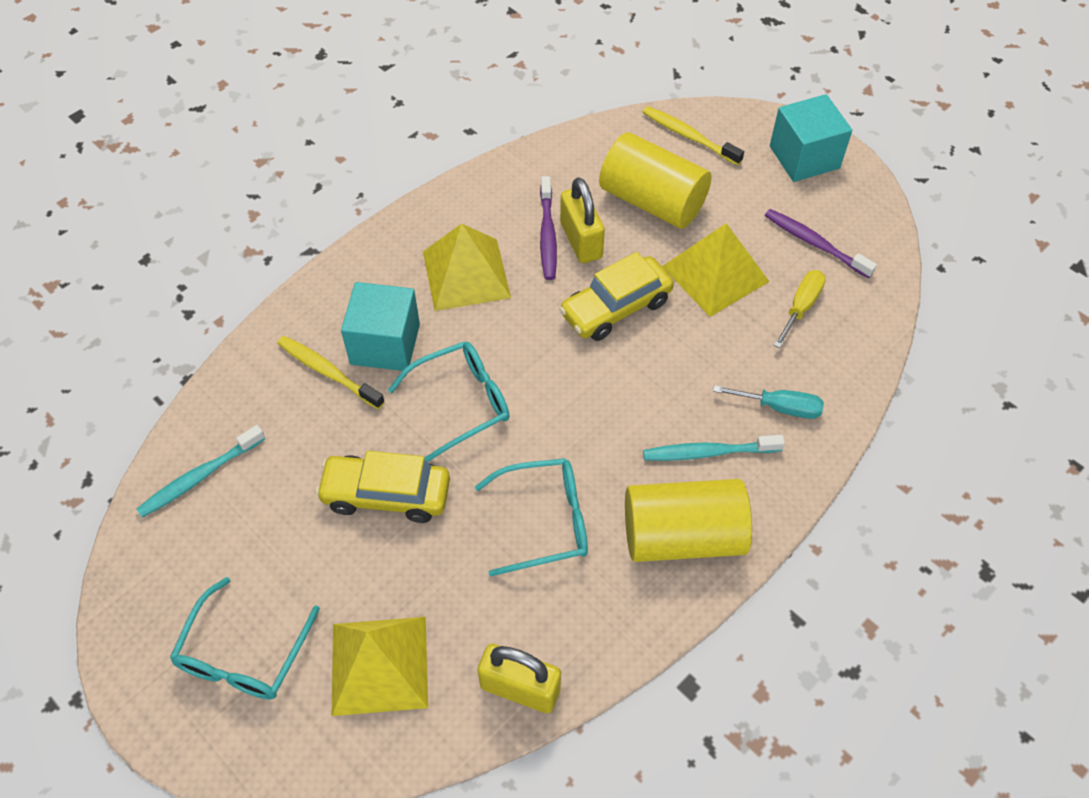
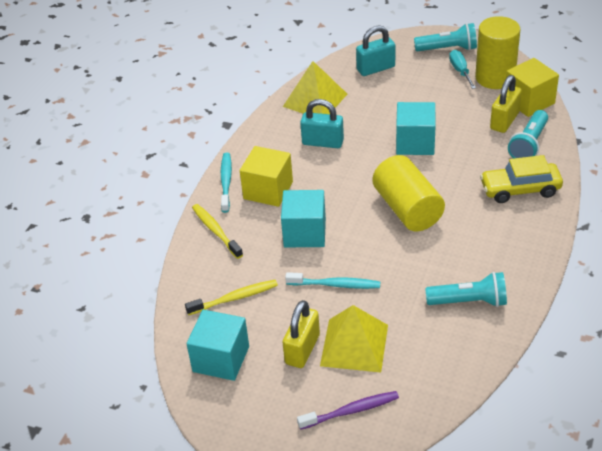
purple toothbrush: [540,176,557,280] [765,209,877,278] = 2 -> [297,391,399,430] = 1
turquoise cube: [341,282,420,371] [770,94,852,182] = 2 -> [187,310,249,381] [281,190,326,247] [396,102,436,155] = 3
turquoise flashlight: none = 0 -> [414,23,477,52] [425,272,507,307] [508,110,548,159] = 3
turquoise glasses: [170,577,320,700] [388,342,510,462] [475,458,588,577] = 3 -> none = 0
turquoise padlock: none = 0 -> [300,99,344,148] [356,25,395,76] = 2
yellow car: [315,451,450,523] [559,252,674,341] = 2 -> [480,155,563,203] = 1
yellow cube: none = 0 -> [240,146,293,207] [506,58,559,117] = 2
yellow pyramid: [332,617,428,716] [423,223,511,311] [662,223,770,317] = 3 -> [283,61,347,114] [320,305,388,372] = 2
yellow screwdriver: [774,270,826,348] = 1 -> none = 0

